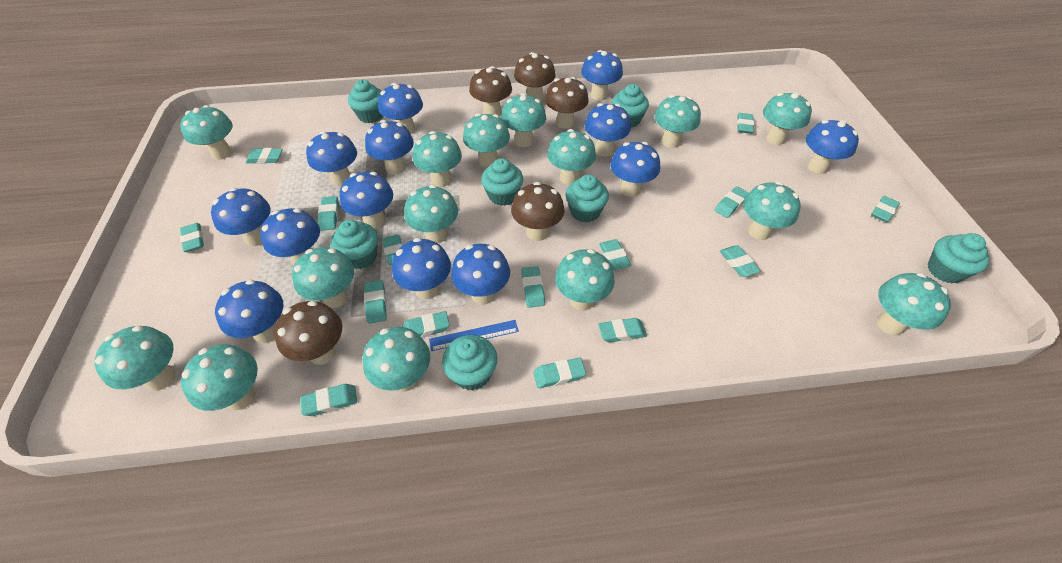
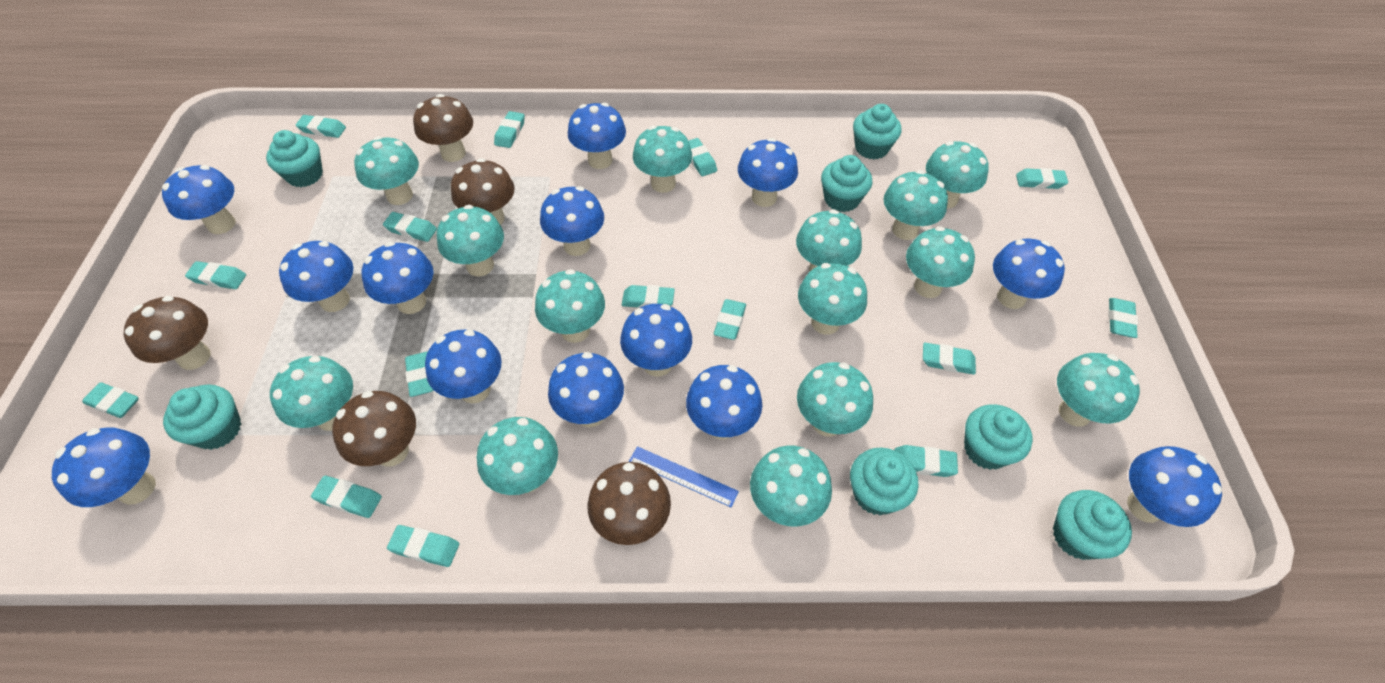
turquoise mushroom: [95,326,176,391] [180,105,233,160] [181,345,258,411] [292,247,354,308] [363,327,430,392] [404,185,458,243] [413,131,462,187] [463,113,510,167] [501,93,546,147] [547,129,596,185] [555,249,615,311] [654,95,701,148] [743,182,801,240] [763,92,812,145] [877,273,951,336] = 15 -> [270,356,353,431] [354,136,419,205] [437,205,504,277] [477,417,558,495] [535,269,605,343] [633,126,692,193] [750,445,832,526] [796,209,862,272] [797,362,873,437] [798,263,867,335] [884,170,948,240] [906,226,975,298] [926,141,989,208] [1057,353,1140,427] = 14

